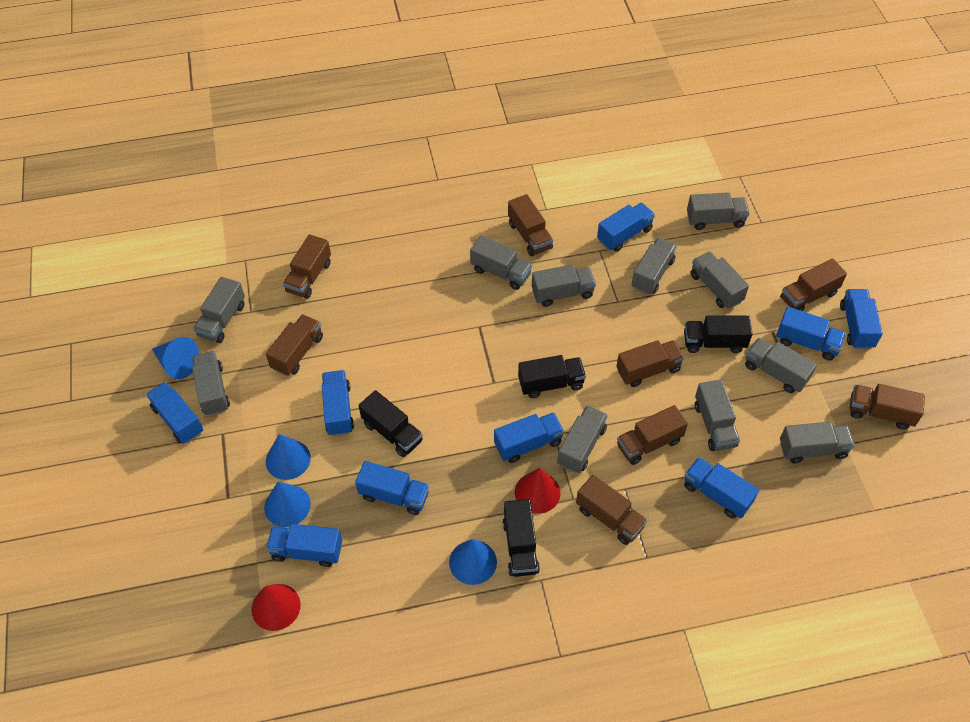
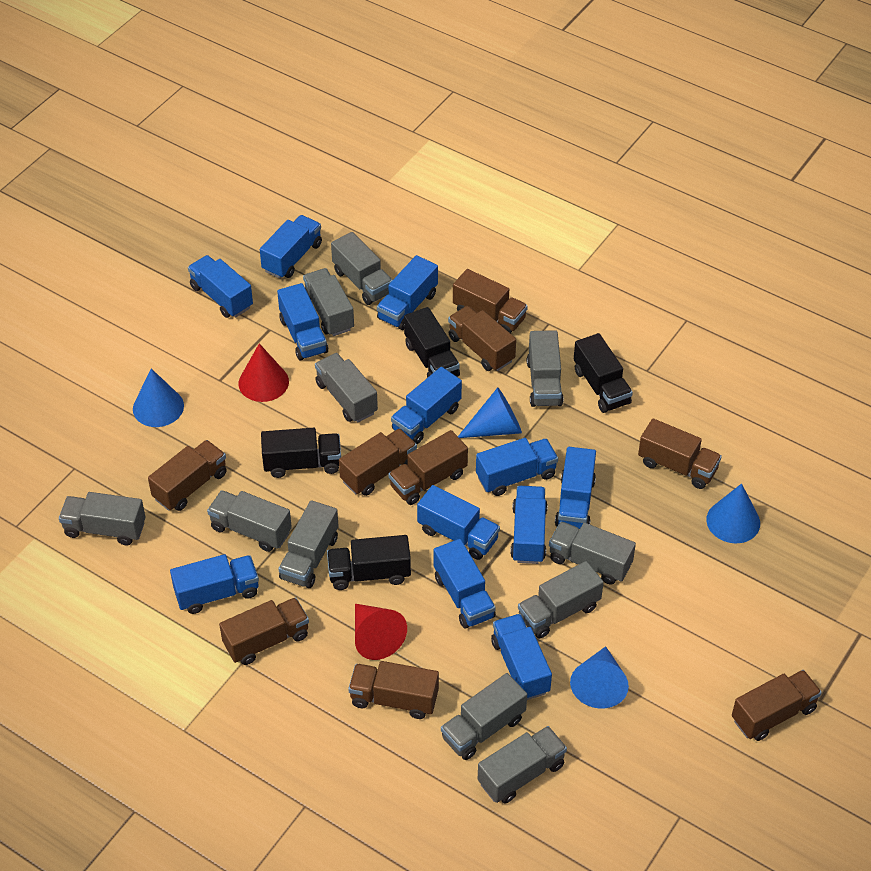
blue truck: [146,382,203,444] [266,524,342,567] [322,370,354,436] [355,461,429,515] [494,412,564,463] [597,203,655,252] [684,457,759,518] [776,307,846,361] [840,289,883,349] = 9 -> [170,554,259,614] [188,255,253,318] [260,215,322,279] [277,283,328,360] [377,255,438,330] [391,367,462,444] [417,485,500,560] [434,539,496,628] [476,438,558,496] [491,614,552,700] [510,486,548,564] [555,447,596,529] = 12
brown truck: [266,314,323,376] [283,234,331,299] [508,194,553,256] [576,475,647,545] [616,340,685,387] [617,405,688,465] [780,258,847,311] [850,384,925,430] = 8 -> [148,440,227,511] [219,597,309,665] [339,428,417,496] [348,661,439,719] [388,430,468,505] [448,306,516,371] [453,269,528,334] [638,418,722,489] [732,670,822,741] = 9

